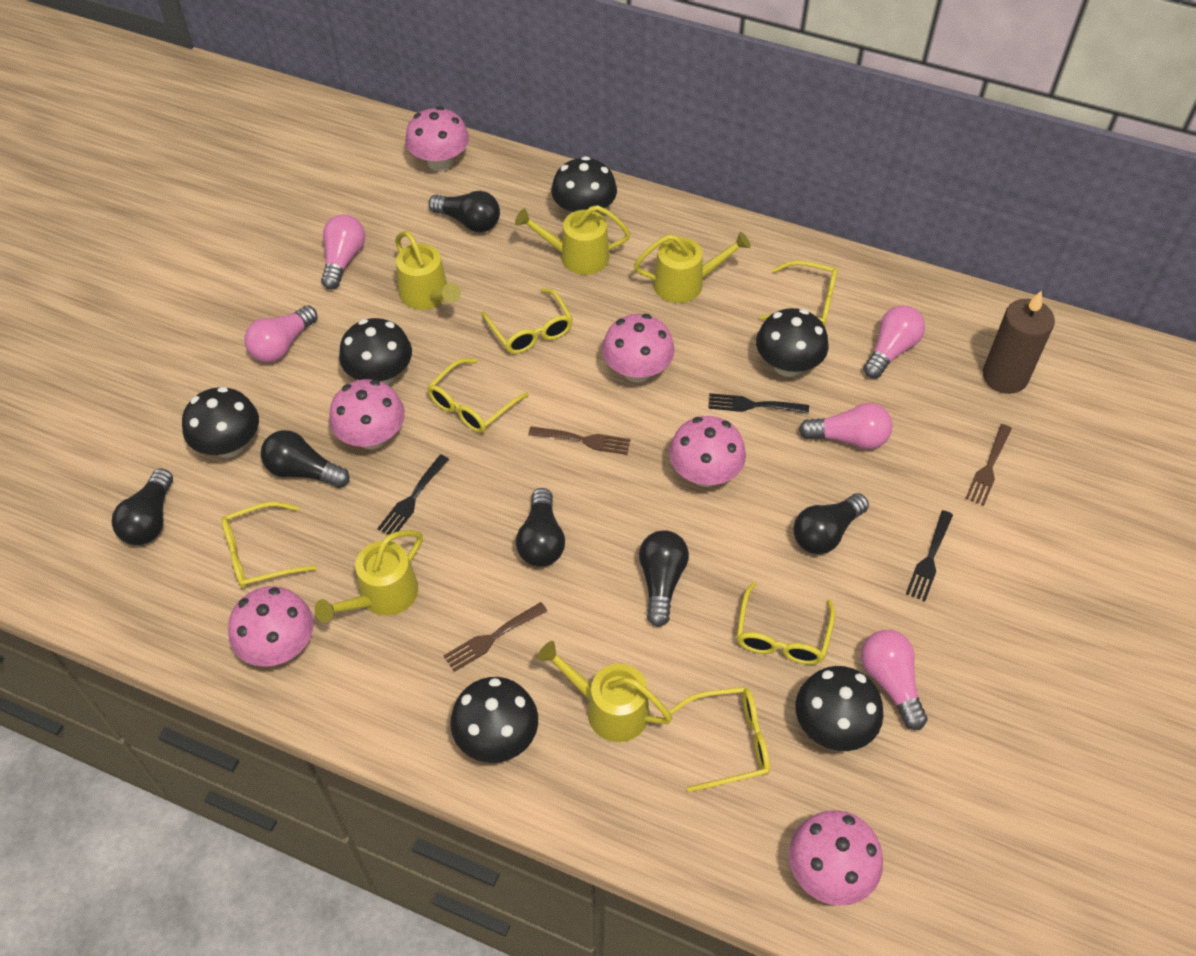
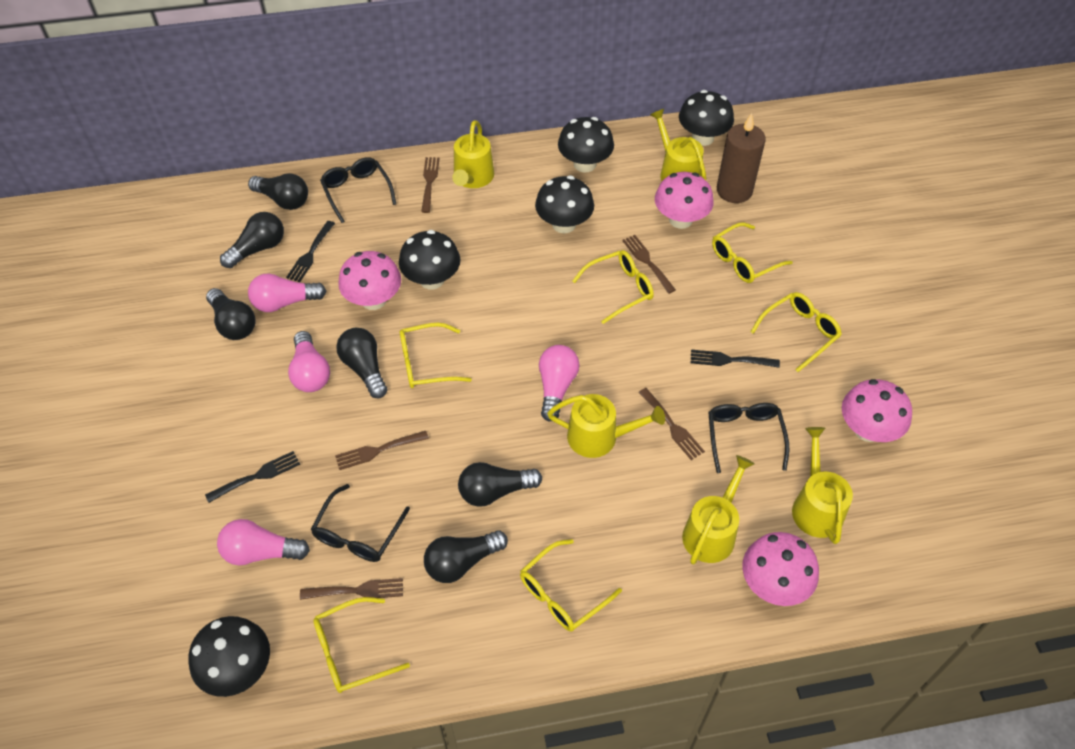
black glasses: none = 0 -> [311,484,410,562] [320,157,396,223] [708,403,789,473] = 3
black mushroom: [182,387,259,458] [339,318,412,385] [450,677,538,763] [551,156,617,213] [756,308,828,377] [795,666,883,751] = 6 -> [188,616,270,697] [399,230,460,290] [535,176,594,233] [558,117,614,173] [679,90,734,146] = 5
brown fork: [443,602,547,672] [528,426,631,455] [965,424,1012,506] = 3 -> [300,578,403,600] [335,431,429,470] [421,157,440,213] [622,235,676,294] [638,388,705,460] = 5
pink light bulb: [244,305,318,363] [321,214,365,290] [799,403,893,449] [861,630,928,730] [863,305,925,378] = 5 -> [217,519,310,565] [248,273,326,312] [288,331,330,392] [539,345,580,421] = 4
pink mushroom: [228,586,313,667] [329,379,405,450] [405,106,469,171] [602,314,675,383] [669,416,746,487] [789,810,883,906] = 6 -> [338,251,401,310] [655,172,714,229] [742,532,819,606] [842,379,912,442] = 4

